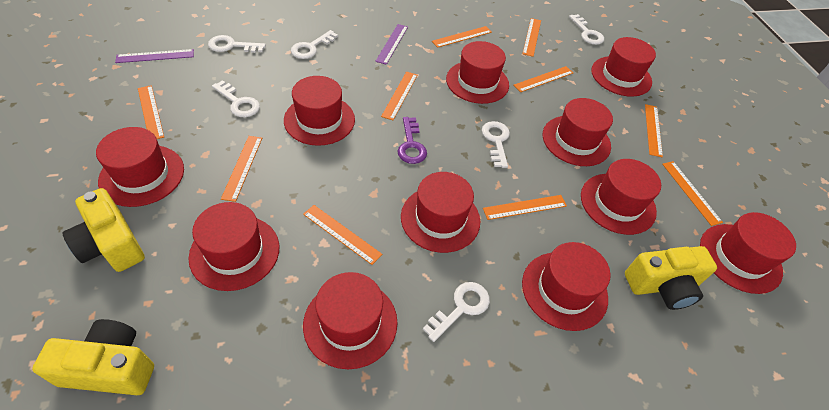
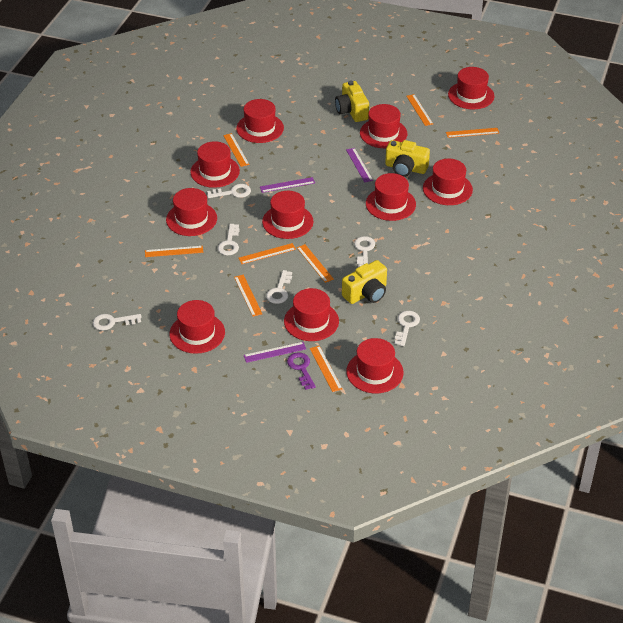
orange ruler: [138,85,164,139] [221,136,262,202] [303,205,382,265] [381,72,417,120] [432,26,492,48] [483,195,567,220] [513,66,573,92] [522,18,541,57] [645,104,663,157] [662,161,723,226] = 10 -> [145,246,203,257] [223,133,250,167] [234,275,262,317] [238,243,296,264] [297,244,334,283] [310,346,342,392] [406,94,433,126] [446,128,499,138] = 8
purple ruler: [115,49,194,63] [375,24,408,65] = 2 -> [244,342,306,363] [260,177,315,193] [346,148,373,183] = 3

